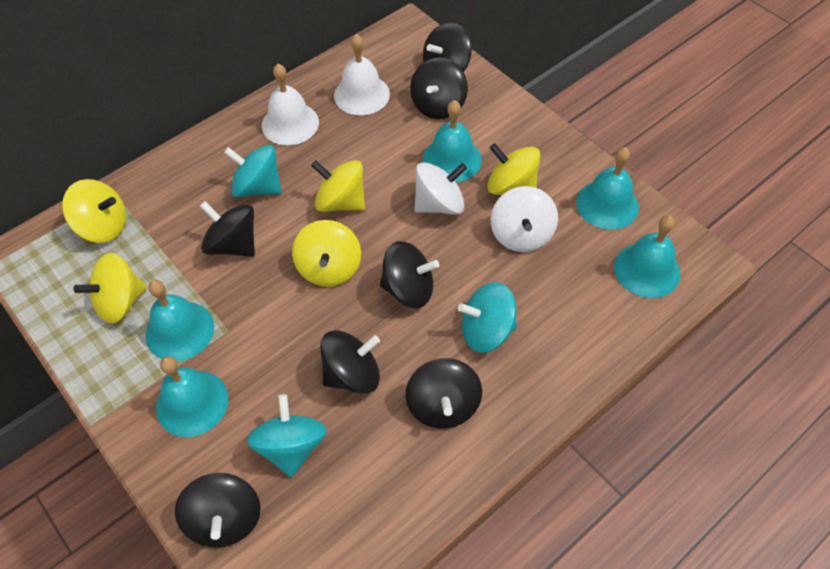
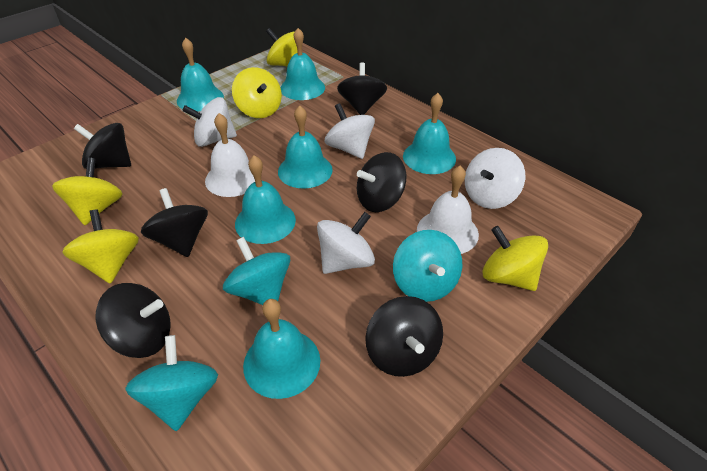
black spinning top: [175,473,261,548] [200,201,255,257] [320,330,380,394] [380,241,439,308] [406,358,482,429] [410,58,468,119] [423,22,472,72] = 7 -> [74,123,131,169] [95,283,171,358] [141,188,208,257] [337,62,387,115] [357,152,407,212] [365,296,443,377] = 6
turquoise bell: [146,280,214,361] [156,356,228,437] [422,100,482,182] [576,147,639,230] [614,215,680,298] = 5 -> [177,37,224,112] [235,155,296,244] [243,299,320,399] [278,105,333,189] [280,28,325,100] [403,93,456,174] = 6
white spinning top: [414,162,467,215] [491,186,558,252] = 2 -> [182,97,237,147] [317,212,375,274] [325,103,375,159] [465,148,525,209] = 4

